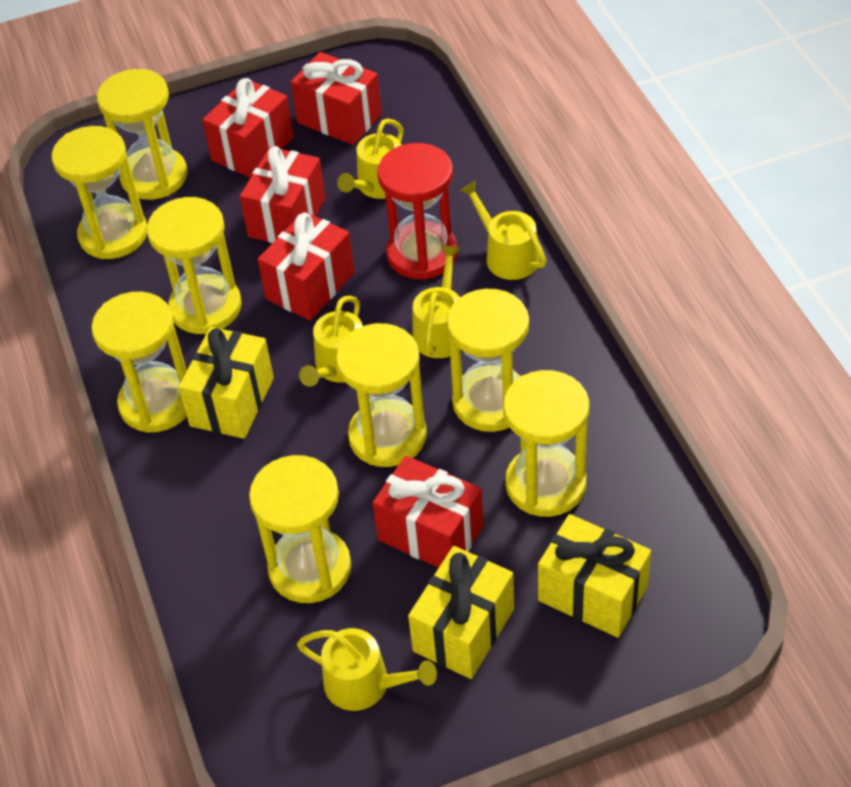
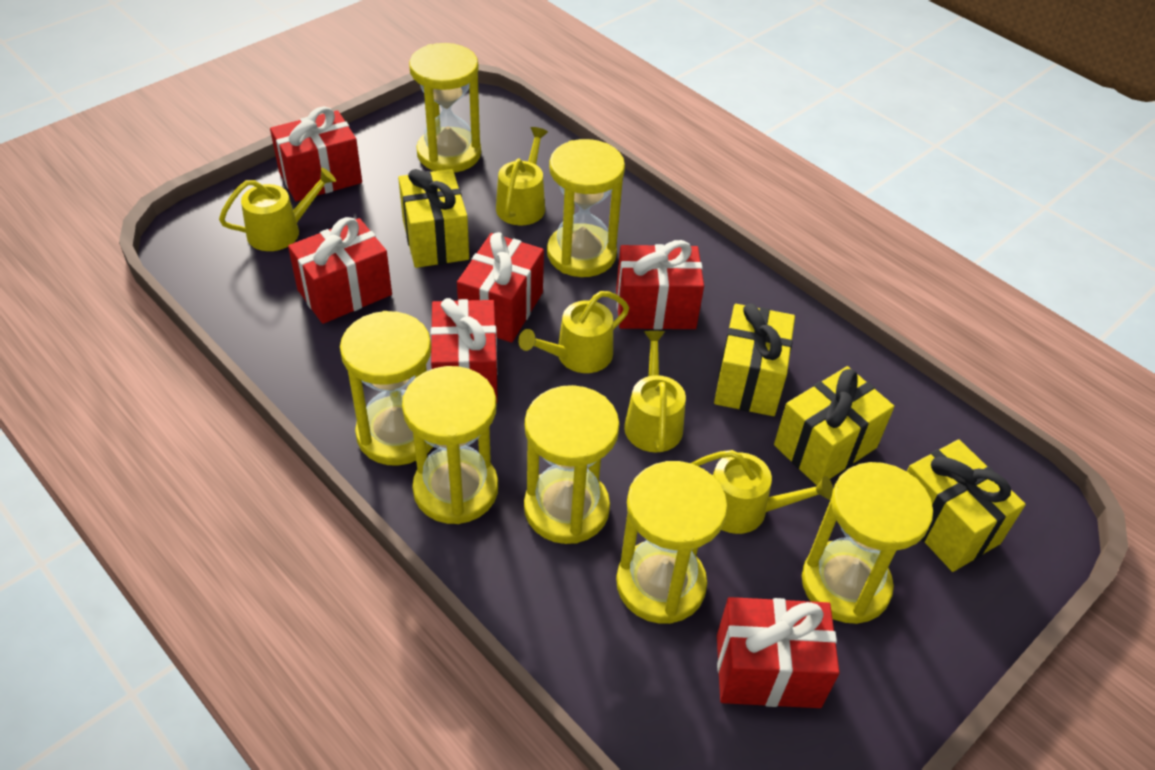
red gift: [202,78,294,178] [240,146,326,243] [258,212,355,321] [291,52,382,145] [373,456,484,568] = 5 -> [270,106,362,202] [288,217,392,324] [431,298,498,403] [457,232,544,343] [616,240,704,330] [717,597,840,708] = 6
red hourglass: [377,143,458,279] = 1 -> none = 0
yellow gift: [179,327,274,439] [408,546,514,679] [538,514,651,638] = 3 -> [398,169,469,268] [714,303,795,416] [774,366,894,486] [907,439,1026,572] = 4
yellow hourglass: [52,126,147,259] [91,292,187,433] [97,69,187,200] [147,197,242,334] [249,455,351,603] [336,323,427,467] [447,289,529,432] [503,370,589,517] = 8 -> [340,311,433,466] [402,366,498,524] [409,43,481,173] [524,385,620,544] [547,139,625,277] [616,461,728,624] [802,462,933,624] = 7

